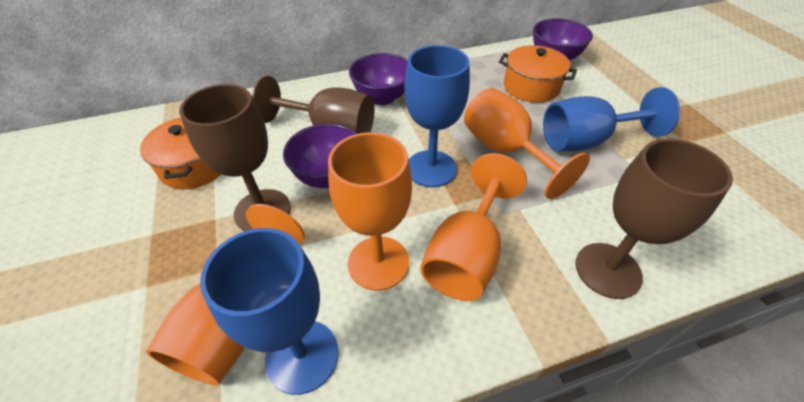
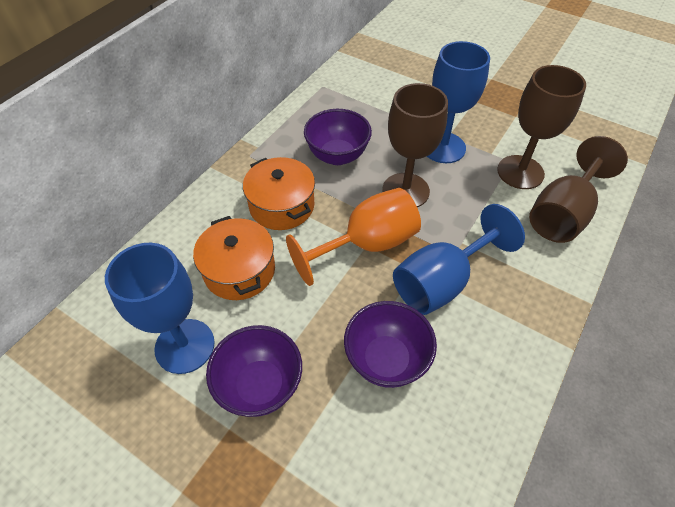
orange goblet: [146,204,305,385] [328,132,412,291] [420,153,527,301] [464,88,590,199] = 4 -> [286,188,421,286] = 1

